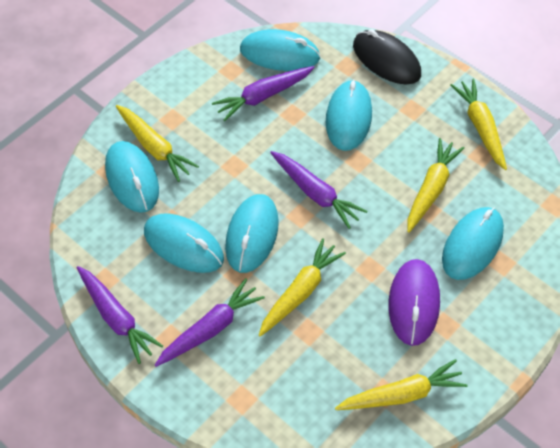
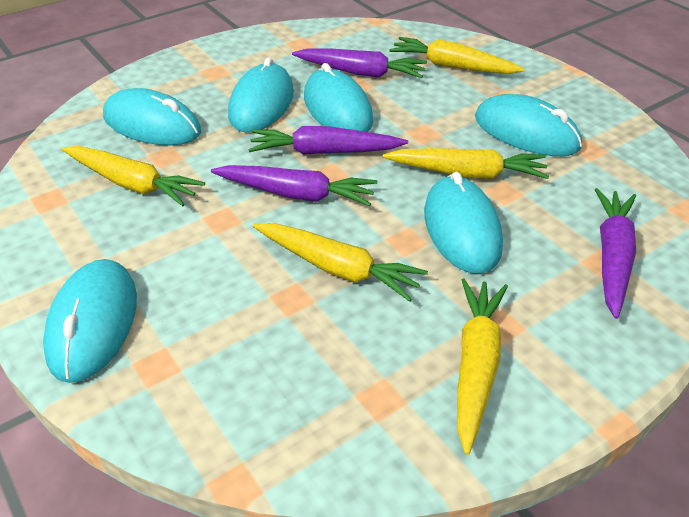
black mouse: [353,29,421,84] = 1 -> none = 0
purple mouse: [389,259,440,346] = 1 -> none = 0

